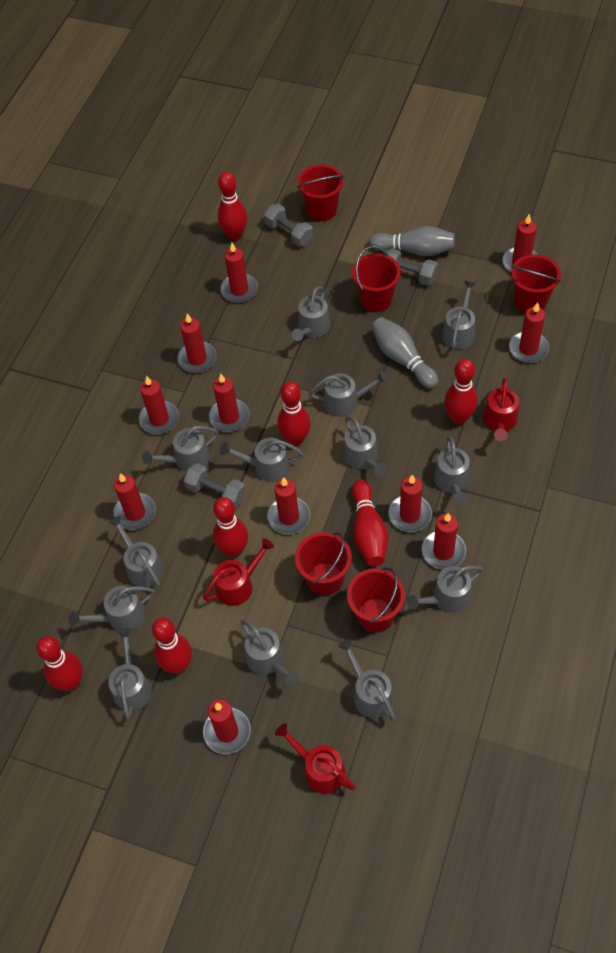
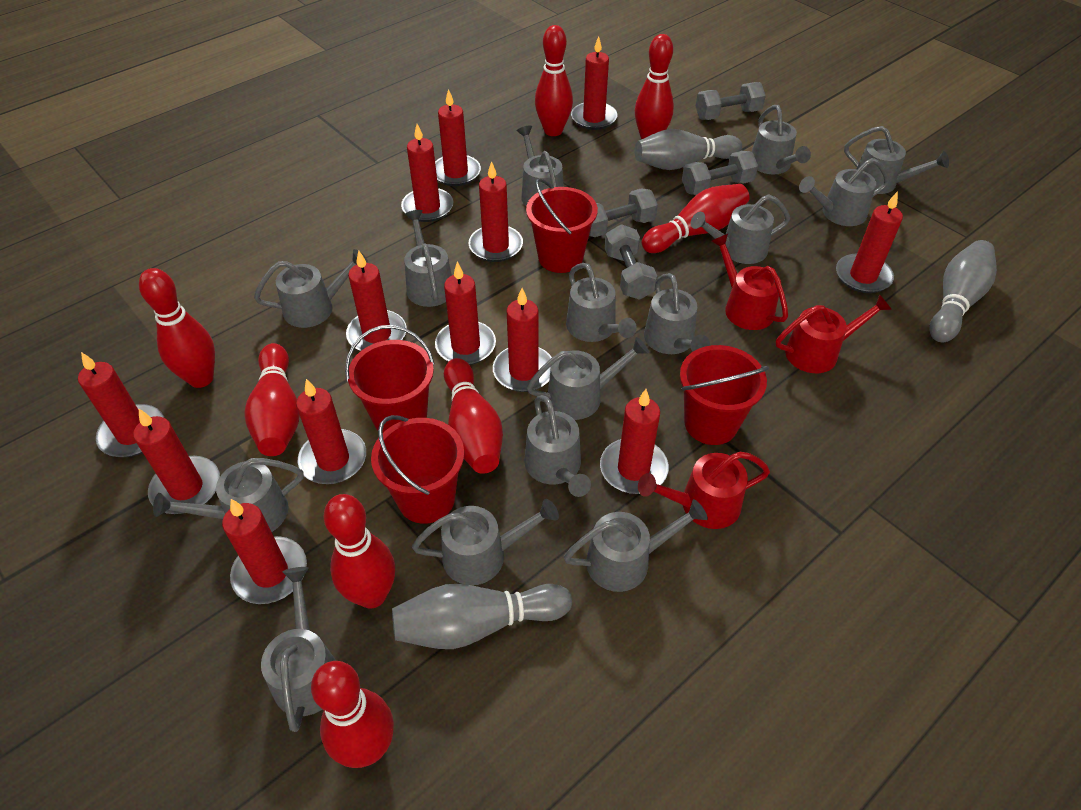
grey bowling pin: [369,226,455,256] [371,317,438,388] = 2 -> [392,584,572,649] [635,129,742,170] [929,240,997,342] = 3
grey dumbbell: [184,463,246,508] [264,204,313,247] [385,249,438,286] = 3 -> [589,188,658,237] [605,224,657,300] [682,151,758,195] [696,82,766,120] = 4
grey watering can: [69,586,155,631] [108,516,164,587] [108,628,152,720] [142,426,219,471] [220,438,303,482] [241,620,299,686] [292,286,330,341] [309,371,388,417] [338,639,395,721] [343,416,387,476] [407,565,483,613] [434,436,470,505] [442,281,476,349] = 13 -> [153,458,304,532] [254,249,368,328] [261,567,336,732] [404,210,452,307] [412,499,559,585] [517,126,564,206] [524,395,591,497] [527,337,649,420] [564,499,708,592] [566,263,637,342] [644,273,710,354] [691,195,790,264] [752,105,811,174] [799,158,889,226] [844,126,949,194] = 15
red bowling pin: [36,636,83,691] [152,618,192,673] [213,497,248,558] [218,172,247,241] [277,381,311,446] [352,479,388,566] [444,359,478,425] = 7 -> [139,268,215,388] [244,343,300,456] [311,661,394,768] [324,494,395,609] [444,358,503,474] [535,25,573,136] [635,34,674,139] [641,184,750,253] = 8
red bucket: [295,532,352,596] [297,165,344,221] [347,567,405,633] [352,246,401,312] [511,254,561,313] = 5 -> [345,325,435,432] [371,415,464,524] [526,178,598,273] [680,345,769,445] = 4
red candle: [113,473,156,530] [139,376,179,434] [177,314,217,373] [203,699,251,754] [209,374,249,432] [220,243,258,303] [267,477,310,534] [388,475,432,532] [422,513,466,569] [502,214,538,272] [509,302,549,363] = 11 -> [78,352,164,457] [133,409,220,514] [222,499,307,604] [296,379,366,484] [346,250,407,351] [401,124,453,222] [435,89,481,186] [435,262,496,365] [469,161,523,262] [493,288,552,392] [571,36,618,130] [600,389,669,494] [836,191,903,293] = 13

